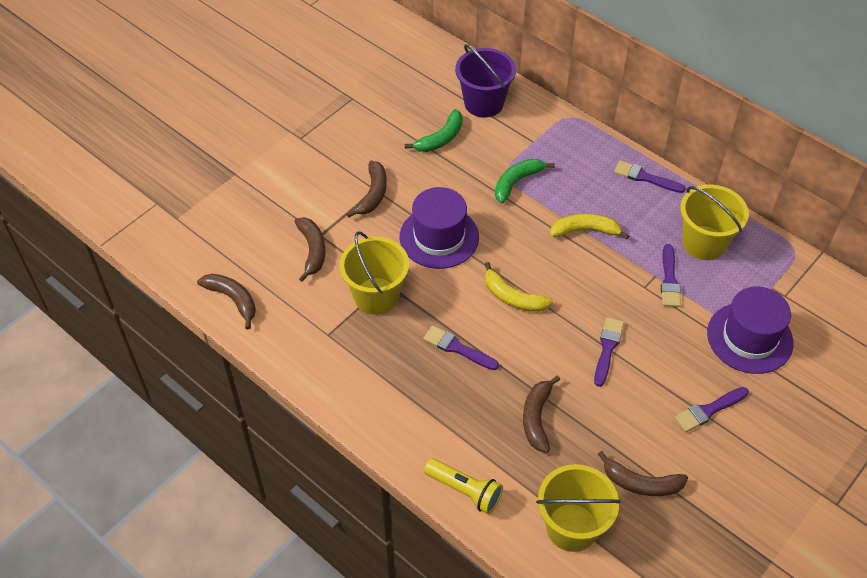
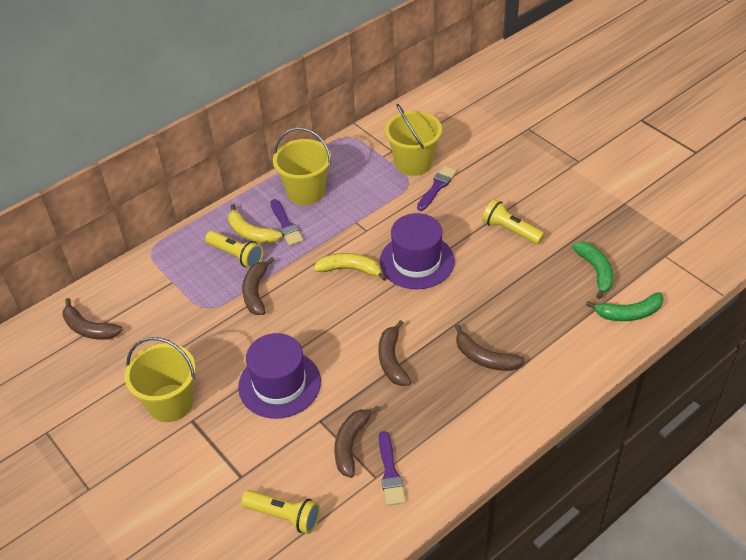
purple brush: [423,326,499,370] [594,317,624,387] [614,160,686,193] [661,244,681,307] [675,387,749,432] = 5 -> [270,199,303,246] [379,431,406,506] [417,166,457,211] = 3
purple bucket: [455,44,516,118] = 1 -> none = 0
yellow flashlight: [424,458,503,514] = 1 -> [205,231,264,268] [241,490,320,534] [482,199,545,245] = 3

